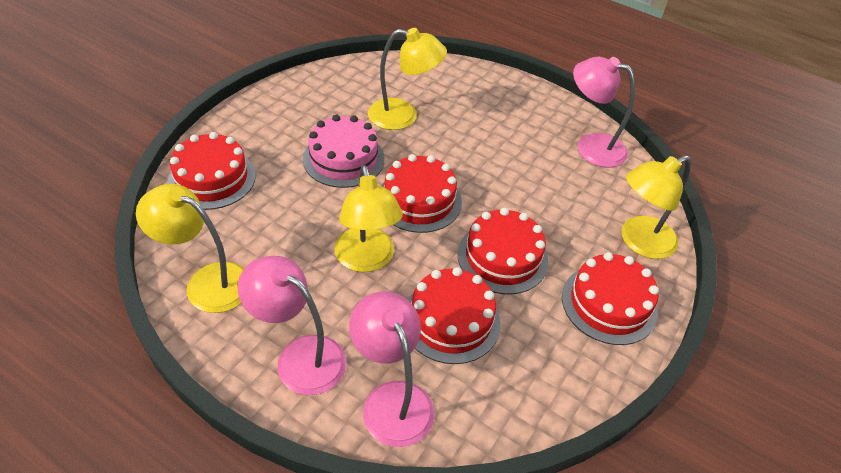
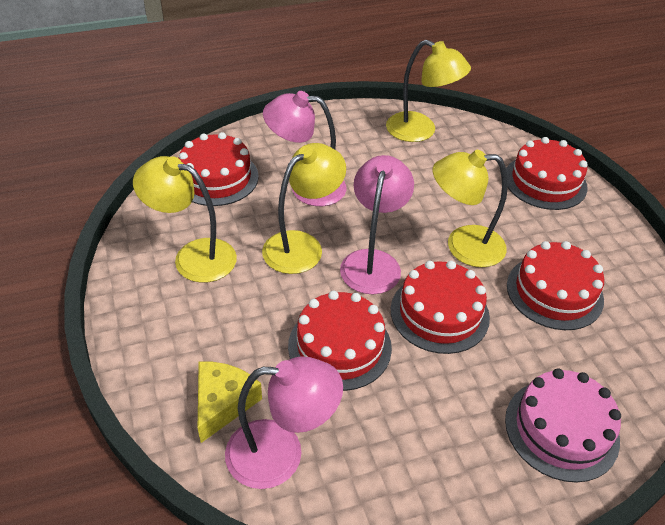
yellow cheese: none = 0 -> [198,362,262,443] = 1

